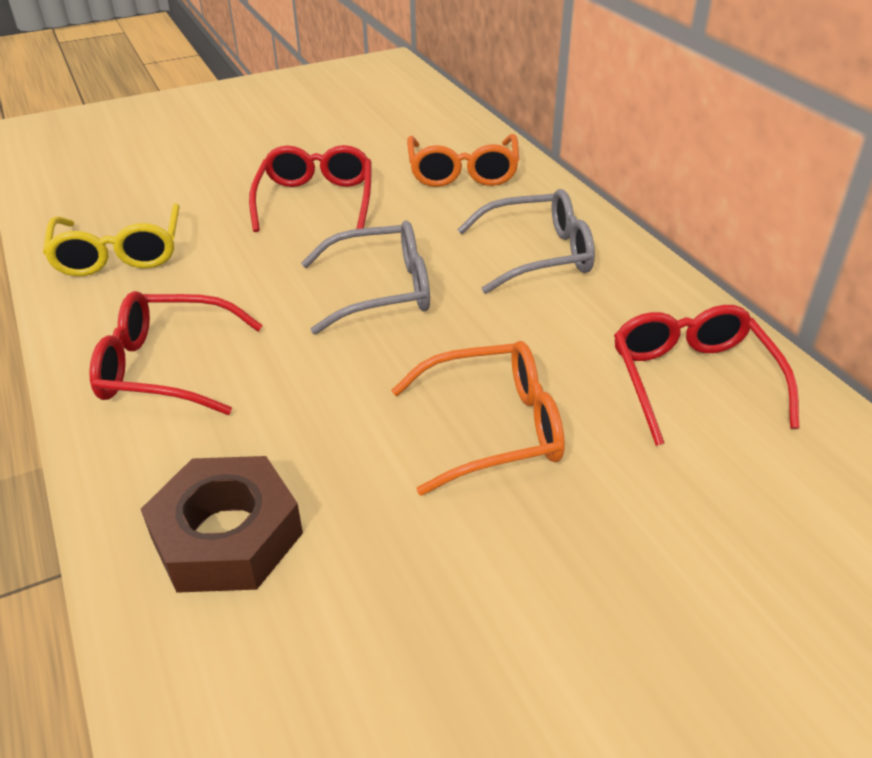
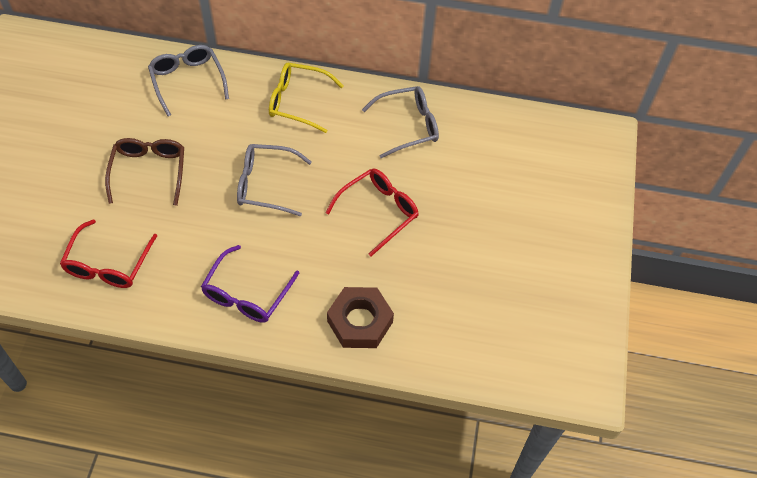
brown glasses: none = 0 -> [105,138,184,206] = 1
grey glasses: [301,220,430,335] [457,189,595,294] = 2 -> [148,45,229,117] [237,144,312,216] [362,86,439,158] = 3
orange glasses: [391,341,565,496] [407,134,519,187] = 2 -> none = 0
purple glasses: none = 0 -> [201,245,299,323] = 1
red glasses: [89,291,263,415] [249,145,371,232] [614,305,800,446] = 3 -> [60,219,157,288] [325,169,419,256] = 2

